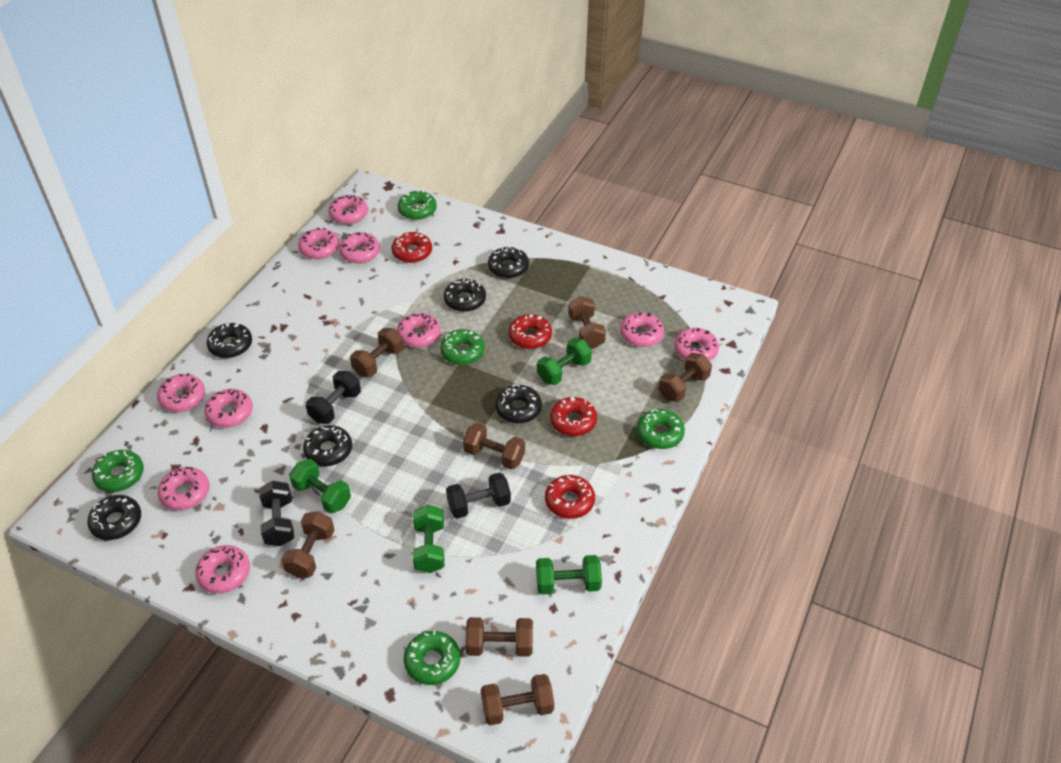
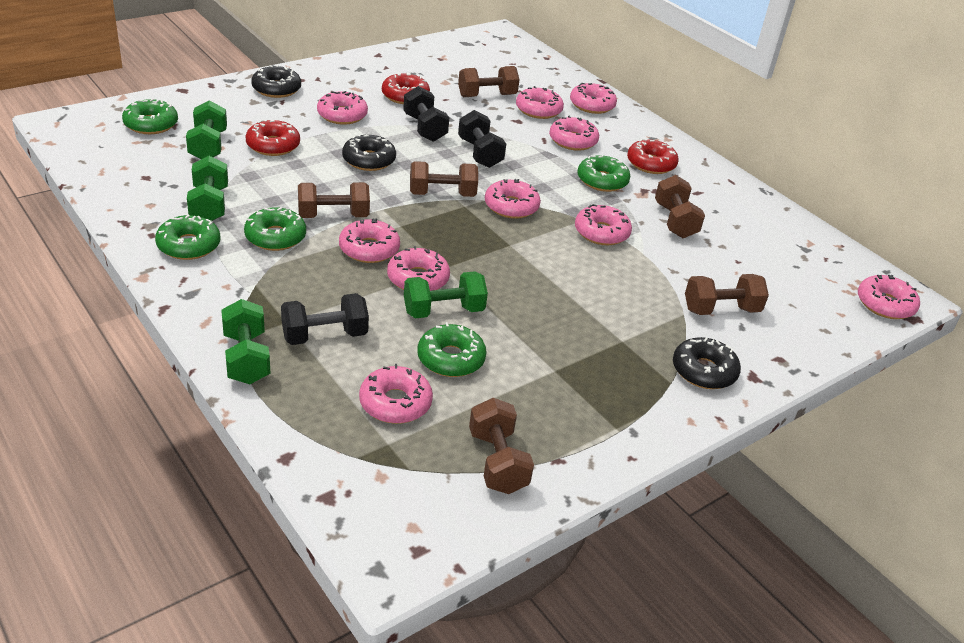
black donut: [87,495,141,540] [207,323,252,358] [303,425,352,466] [444,279,486,312] [488,247,529,279] [495,384,542,423] = 6 -> [251,65,301,98] [342,135,396,171] [673,337,741,389] = 3
brown dumbbell: [281,511,334,578] [350,328,404,377] [463,423,525,470] [465,617,533,657] [481,674,554,725] [568,296,606,349] [658,353,712,402] = 7 -> [298,182,370,218] [410,161,478,197] [458,66,520,97] [469,398,534,494] [655,175,705,238] [685,274,769,315] = 6
red donut: [392,232,432,263] [508,314,552,349] [545,475,595,519] [550,396,597,436] = 4 -> [246,120,300,156] [382,72,430,104] [627,138,679,174] = 3

